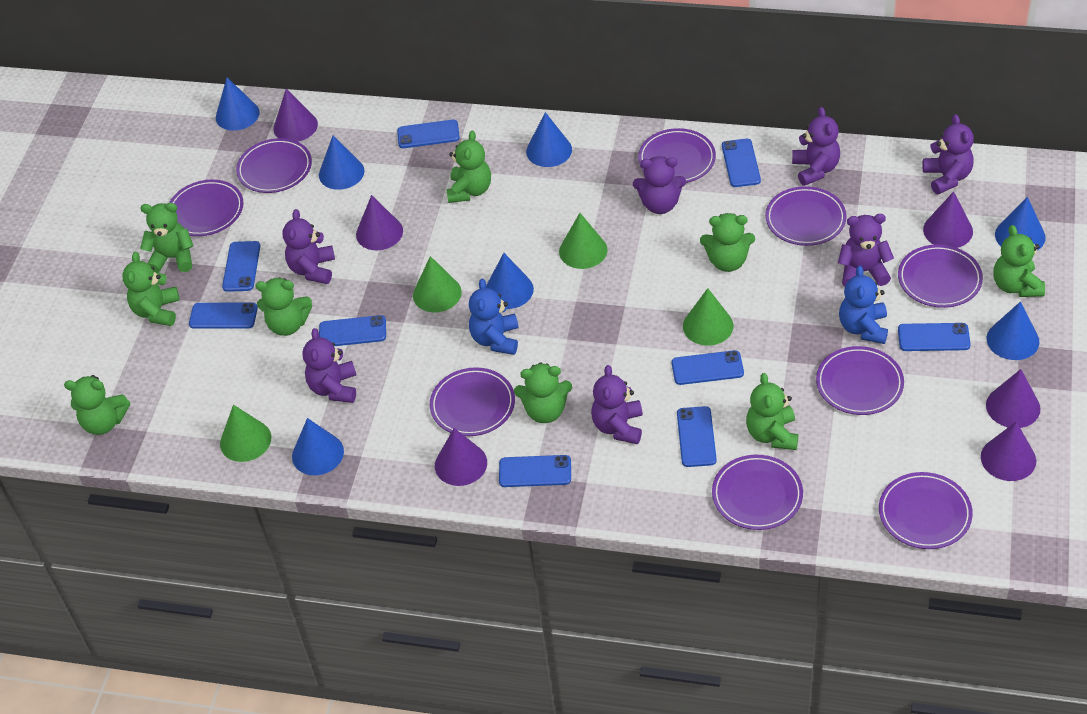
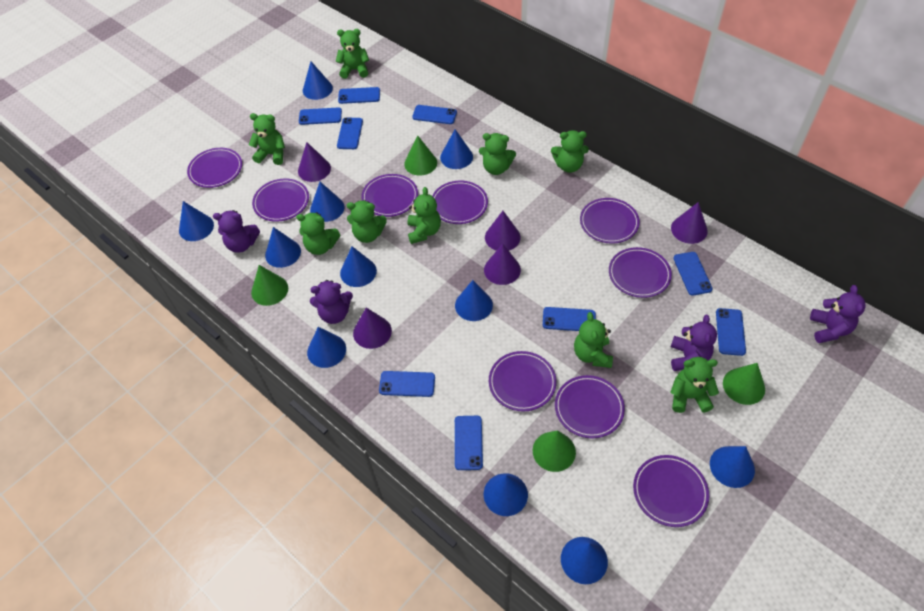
blue cone: [216,78,260,131] [292,418,344,475] [319,135,365,190] [486,253,534,309] [526,112,572,167] [987,302,1039,360] [995,197,1045,251] = 7 -> [179,201,214,241] [265,227,301,268] [303,61,333,100] [307,327,346,368] [310,182,344,222] [340,246,377,287] [440,129,473,169] [455,280,493,321] [484,473,528,516] [561,537,608,584] [710,446,755,488] = 11
blue teddy bear: [469,279,519,355] [839,266,888,344] = 2 -> none = 0
purple cone: [273,89,318,142] [356,195,403,250] [435,428,487,486] [923,191,973,248] [981,421,1036,481] [986,369,1041,428] = 6 -> [298,142,331,182] [353,308,392,349] [484,244,521,285] [485,211,521,251] [671,202,708,244] = 5
purple teddy bear: [283,209,335,284] [302,328,356,403] [591,365,643,444] [633,156,686,214] [792,107,840,186] [838,214,894,287] [922,114,974,194] = 7 -> [213,210,260,253] [310,280,353,324] [671,315,717,371] [810,285,866,343] = 4

